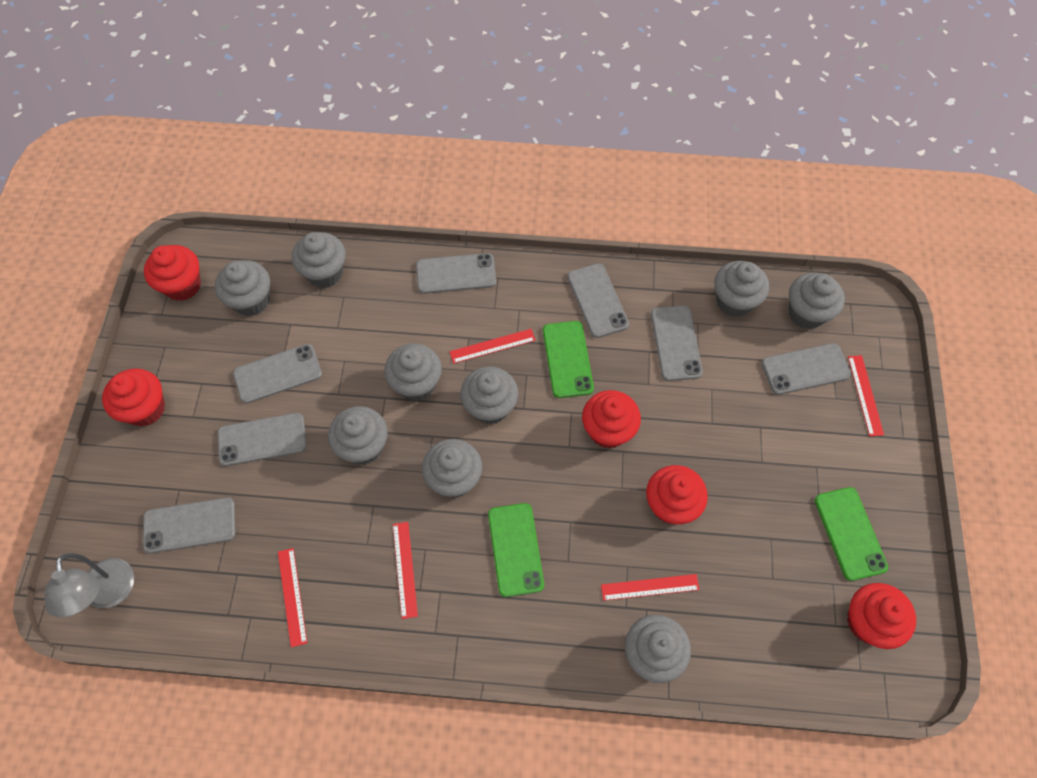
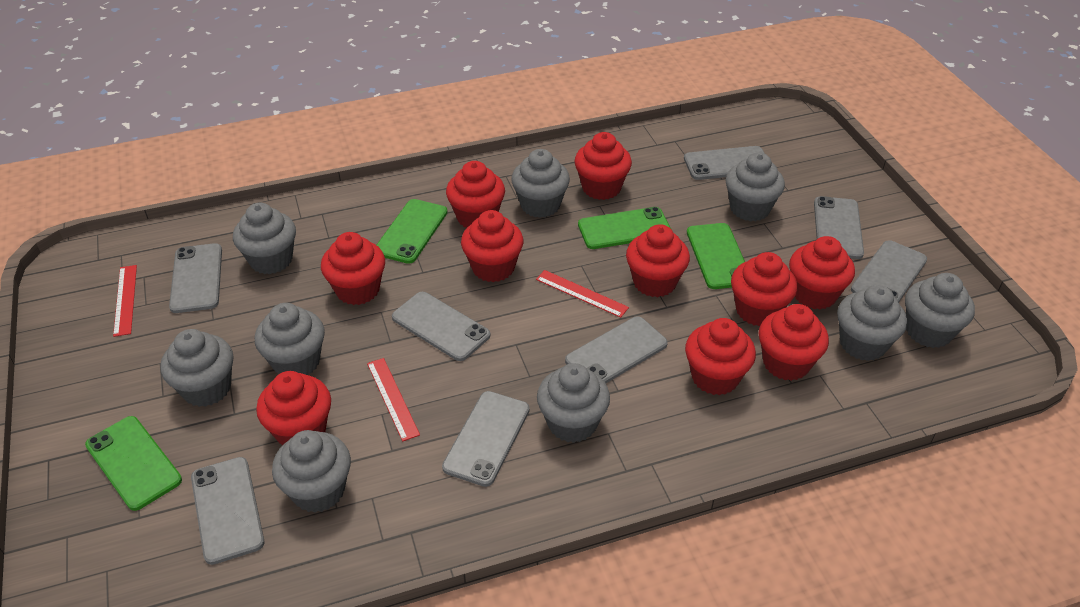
green phone: [488,503,544,597] [543,321,594,398] [814,487,888,581] = 3 -> [85,416,182,511] [377,199,448,264] [578,207,671,249] [687,223,745,289] = 4
grey lamp: [44,553,134,617] = 1 -> none = 0
grey phone: [143,497,236,553] [217,413,307,466] [233,344,322,404] [416,253,496,294] [567,263,629,338] [651,306,703,381] [762,343,851,395] = 7 -> [169,243,222,313] [191,457,264,565] [392,292,490,361] [442,391,530,487] [565,316,668,383] [684,146,765,180] [814,196,864,259] [851,240,927,302] = 8
red cupcake: [102,368,165,426] [144,245,201,301] [582,390,641,449] [646,465,708,525] [847,583,916,649] = 5 -> [256,371,331,446] [321,232,385,305] [446,161,505,227] [461,210,524,282] [574,132,632,200] [626,224,690,297] [685,318,756,395] [731,252,797,326] [759,304,829,381] [789,236,855,310] = 10
red ruler: [278,548,307,647] [393,522,418,619] [450,329,536,364] [601,574,700,601] [848,355,884,436] = 5 -> [113,265,137,337] [367,358,420,441] [536,270,629,318] = 3

